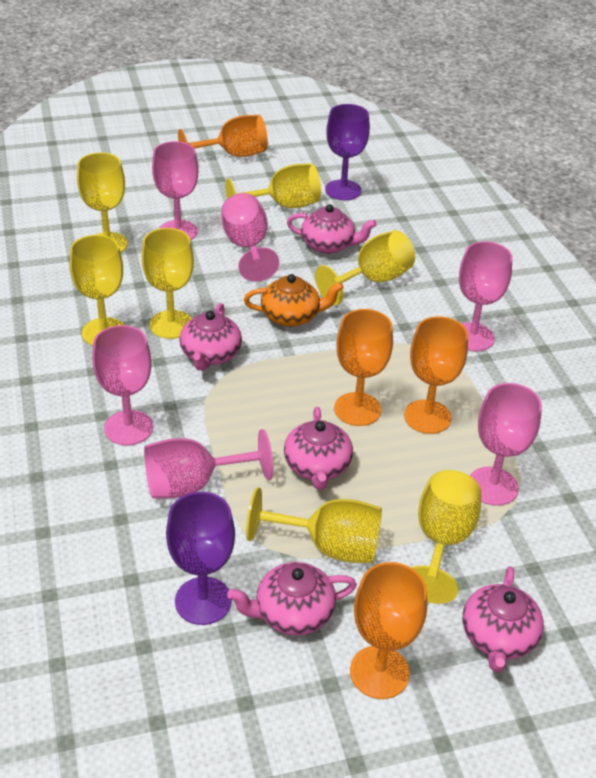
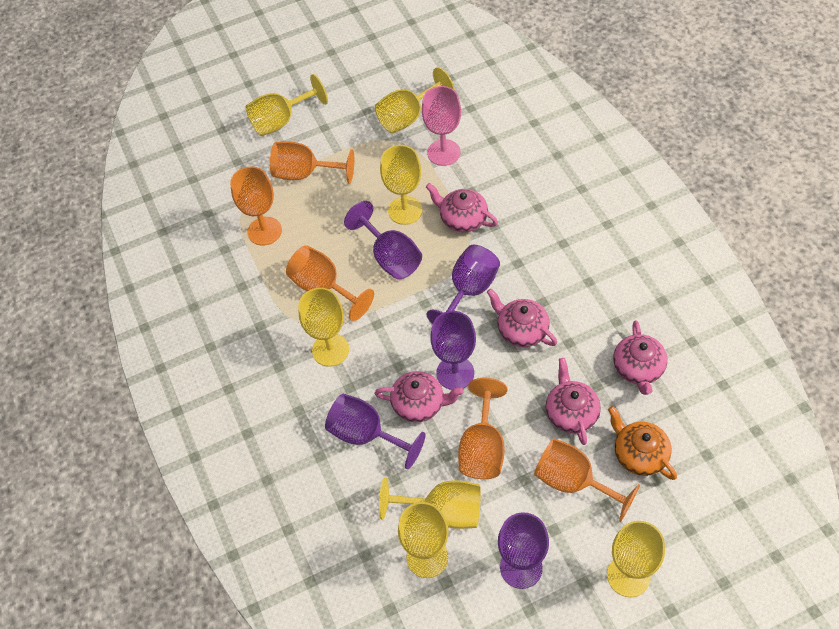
orange goblet: [178,115,268,157] [334,309,393,426] [350,562,427,699] [404,316,468,434] = 4 -> [230,167,282,246] [270,142,354,184] [286,246,374,321] [458,378,507,479] [534,438,640,522] = 5
pink goblet: [92,325,153,445] [144,429,273,499] [152,141,198,240] [221,193,279,282] [459,241,513,351] [470,383,542,506] = 6 -> [422,86,461,166] = 1
purple goblet: [166,492,235,625] [325,104,370,200] = 2 -> [325,394,426,469] [344,201,422,279] [426,245,500,324] [430,311,476,390] [498,512,549,589] = 5

